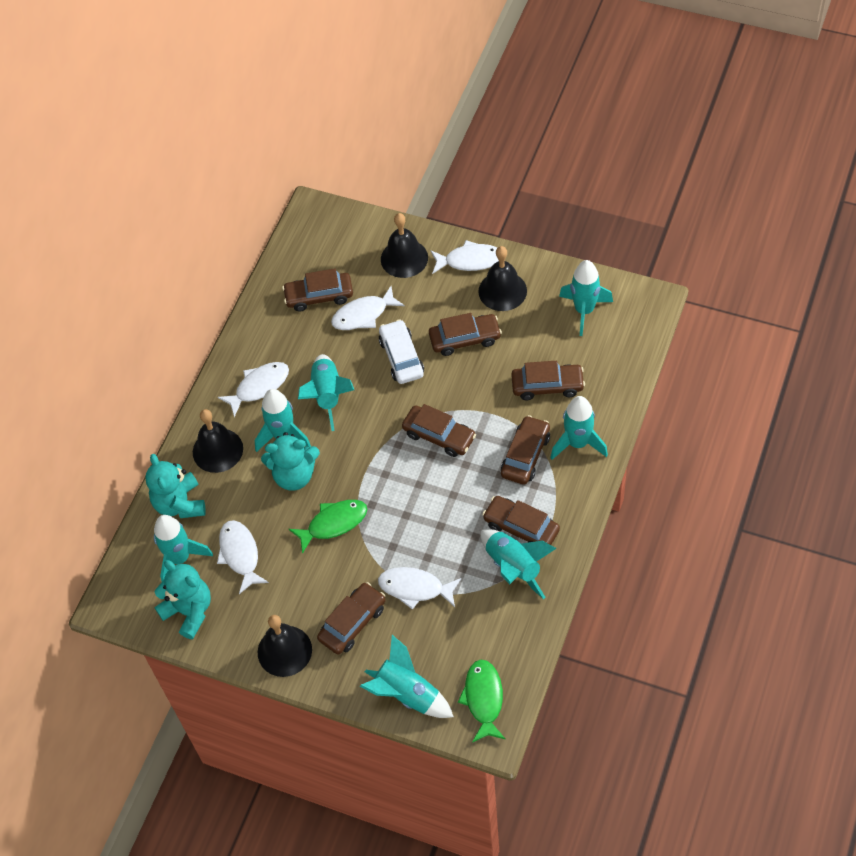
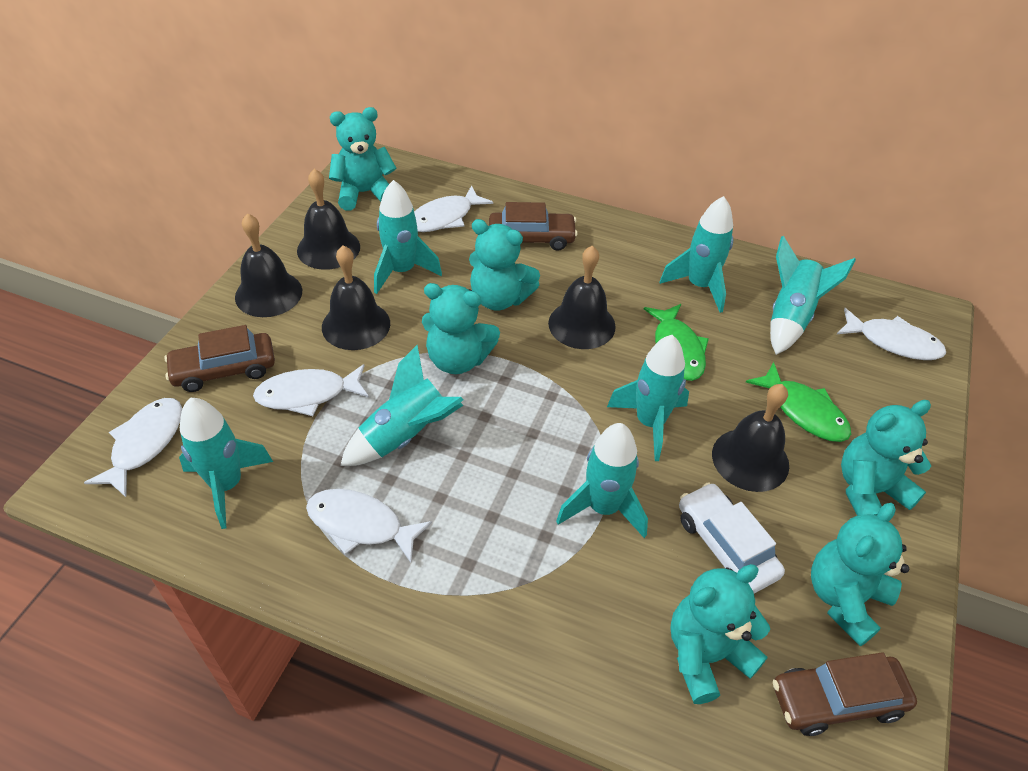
black bell: [193,409,243,473] [258,615,312,677] [381,213,428,278] [479,246,527,311] = 4 -> [235,213,302,317] [297,169,360,270] [322,245,390,350] [548,246,616,349] [712,384,789,492] = 5
brown car: [282,268,353,312] [317,582,386,655] [402,404,476,457] [429,313,502,356] [482,496,560,545] [501,415,550,485] [511,361,585,400] = 7 -> [164,325,275,392] [489,202,578,251] [773,652,917,736] = 3
turquoise teddy bear: [145,454,206,518] [154,560,211,639] [261,432,320,491] = 3 -> [329,107,396,210] [422,283,500,374] [469,219,540,310] [670,564,770,704] [811,503,909,647] [841,400,931,516] = 6

